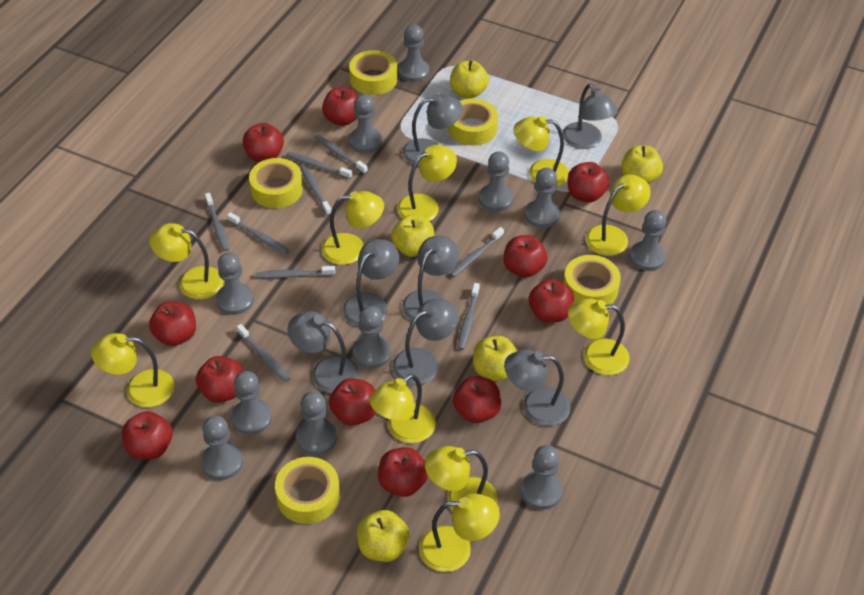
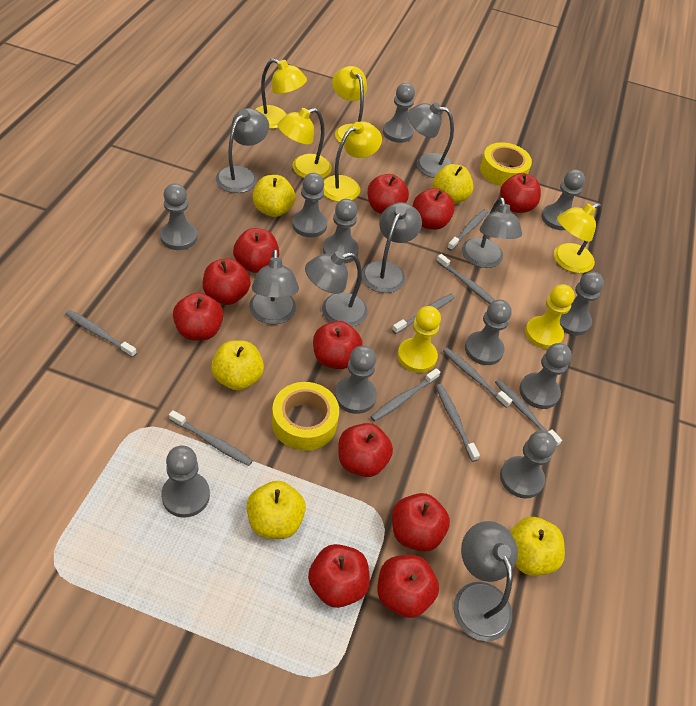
yellow lamp: [91,333,174,407] [149,223,224,299] [322,191,384,265] [369,374,436,443] [397,145,457,221] [419,493,500,572] [424,446,498,511] [514,116,569,187] [568,298,630,375] [586,174,651,256] = 10 -> [255,59,307,129] [277,108,332,178] [323,121,382,202] [332,66,367,143] [554,203,602,273] = 5
yellow pawn: none = 0 -> [398,306,441,373] [525,284,575,349] = 2
yellow tape: [249,158,303,208] [275,457,340,524] [349,50,397,95] [448,98,498,146] [563,255,621,305] = 5 -> [272,382,339,451] [480,142,532,186] = 2

